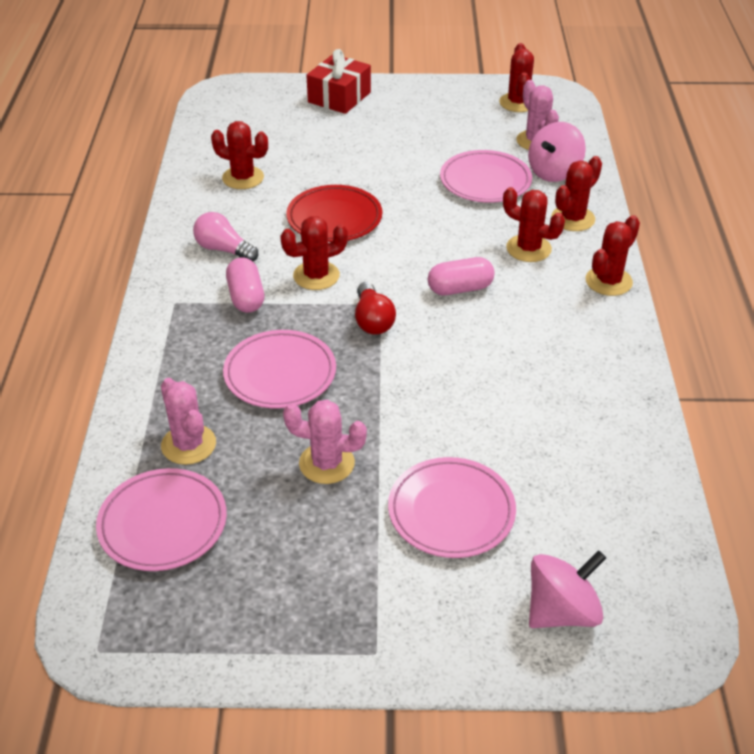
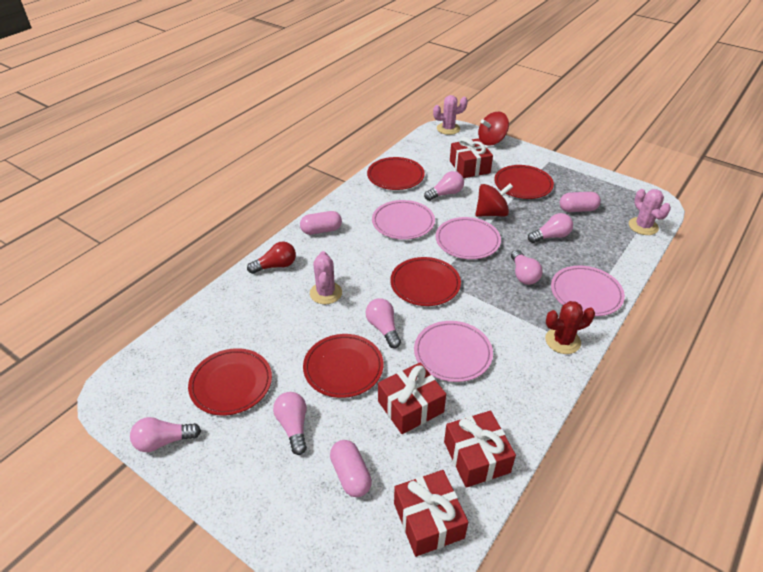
pink capsule: [226,257,264,313] [428,257,495,295] = 2 -> [300,211,342,235] [330,440,372,497] [560,192,601,212] = 3
pink light bulb: [193,212,258,261] = 1 -> [130,417,201,452] [273,392,307,455] [366,298,401,348] [424,171,464,201] [511,250,543,285] [528,213,573,243] = 6
pink spinning top: [528,122,586,182] [529,550,606,628] = 2 -> none = 0
red cactus: [211,121,268,189] [280,216,348,290] [499,43,534,112] [503,187,565,262] [551,156,602,231] [585,215,640,296] = 6 -> [545,301,595,354] = 1
red gift: [307,49,371,114] = 1 -> [378,362,446,434] [394,470,468,557] [444,411,516,488] [450,137,493,178] = 4
red plate: [286,185,382,242] = 1 -> [188,348,272,416] [303,334,383,398] [367,157,425,190] [390,257,461,306] [494,165,554,199] = 5
red spinning top: none = 0 -> [475,184,513,217] [478,112,509,146] = 2

